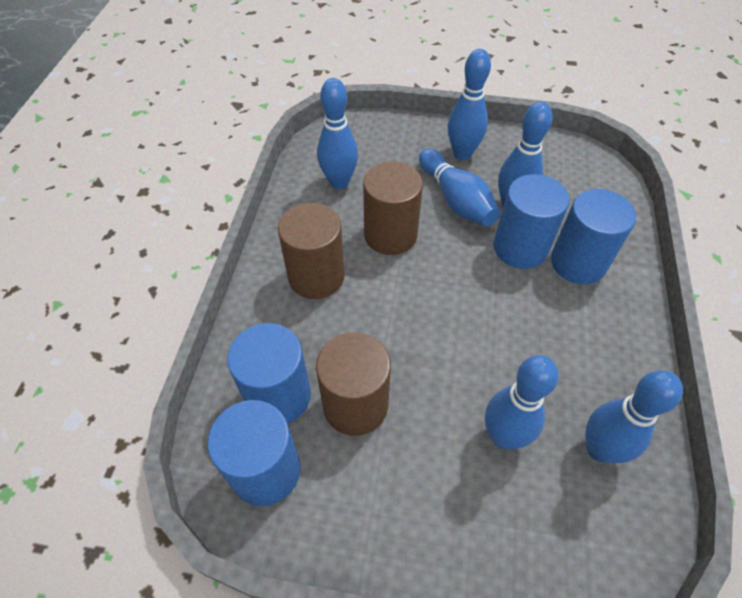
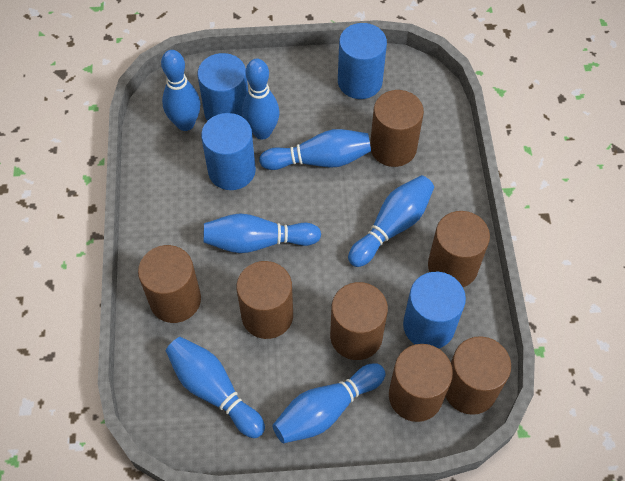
blue bowling pin: [317,78,358,189] [419,148,500,226] [448,49,491,160] [485,355,559,449] [498,102,553,207] [586,370,683,463] = 6 -> [161,50,200,131] [166,337,265,438] [204,213,321,253] [242,59,280,139] [259,129,371,170] [272,363,386,443] [348,175,434,267] = 7
brown cylinder: [278,203,345,299] [316,332,391,436] [363,161,423,255] = 3 -> [138,245,201,323] [236,261,293,339] [330,282,388,360] [370,90,424,167] [389,344,453,422] [428,211,490,287] [445,336,511,415] = 7

